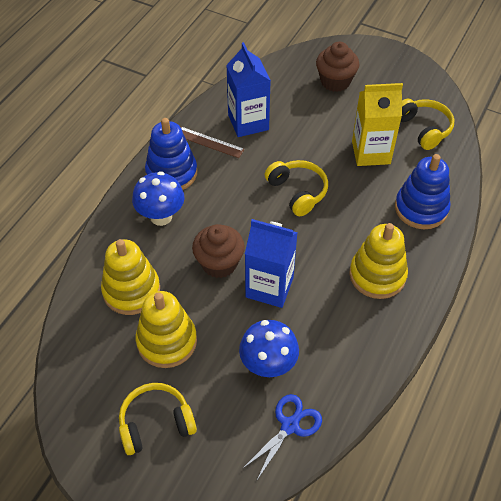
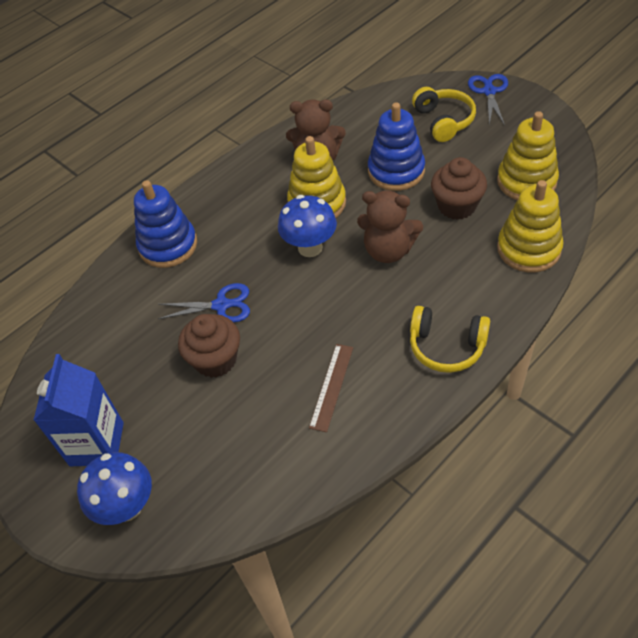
blue carton: [226,42,271,137] [245,219,298,308] = 2 -> [33,354,124,466] = 1
blue scissors: [242,394,322,480] = 1 -> [158,283,250,322] [468,74,508,125] = 2
brown teddy bear: none = 0 -> [286,99,346,160] [357,191,423,263] = 2
yellow carton: [352,83,403,166] = 1 -> none = 0
yellow headphones: [119,383,197,455] [264,160,328,216] [401,99,454,150] = 3 -> [410,306,490,373] [412,87,476,142] = 2

